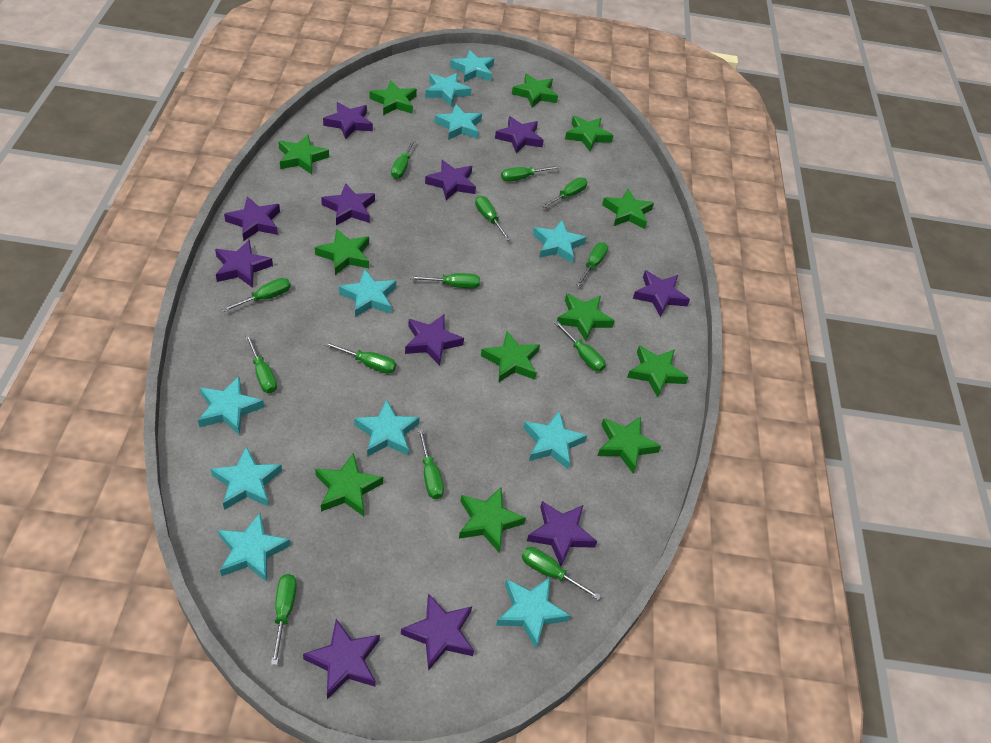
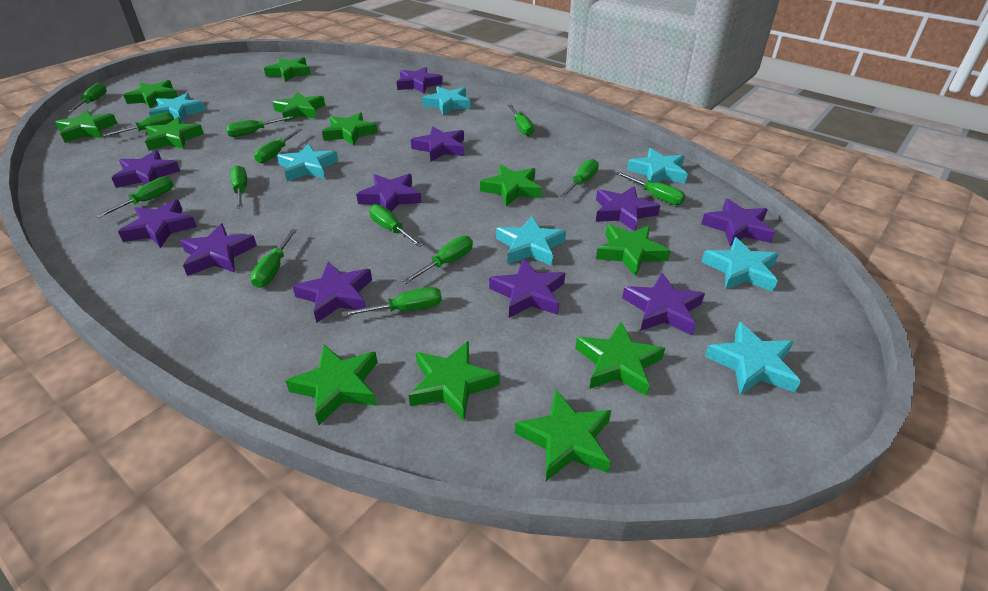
turquoise star: [198,377,264,435] [211,446,282,510] [218,513,291,582] [339,269,396,317] [354,399,420,457] [425,73,472,107] [434,104,482,140] [450,50,494,82] [496,577,570,649] [523,411,587,469] [533,220,587,263] = 11 -> [149,93,206,123] [277,144,338,182] [422,86,471,115] [496,216,566,266] [627,148,688,184] [701,237,779,291] [705,322,801,395] = 7

